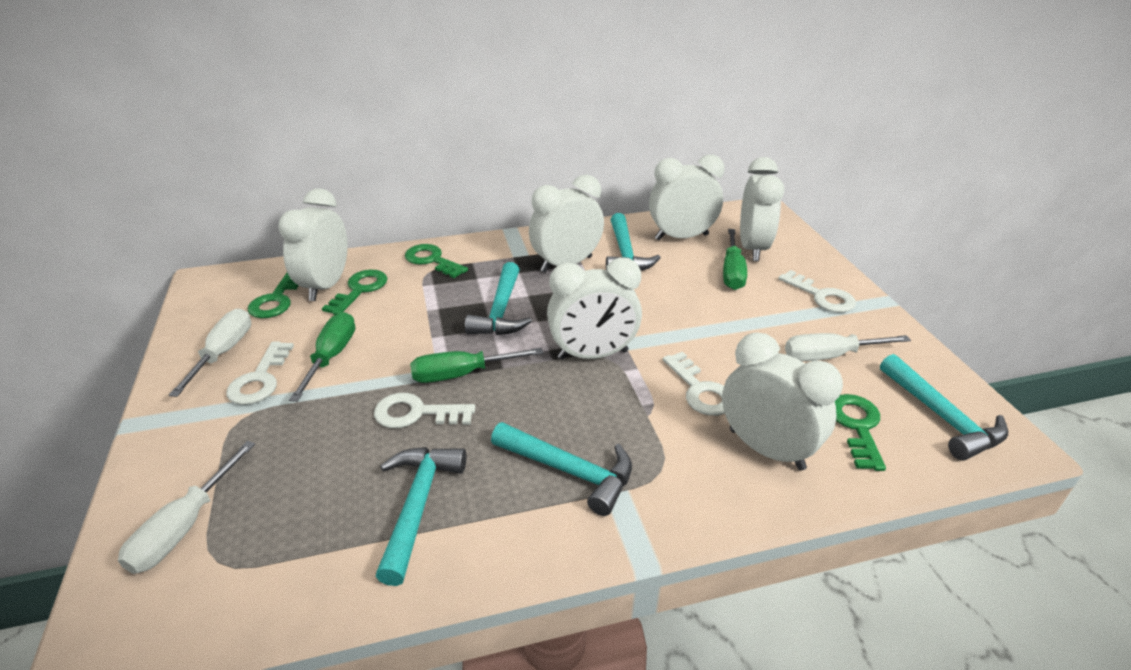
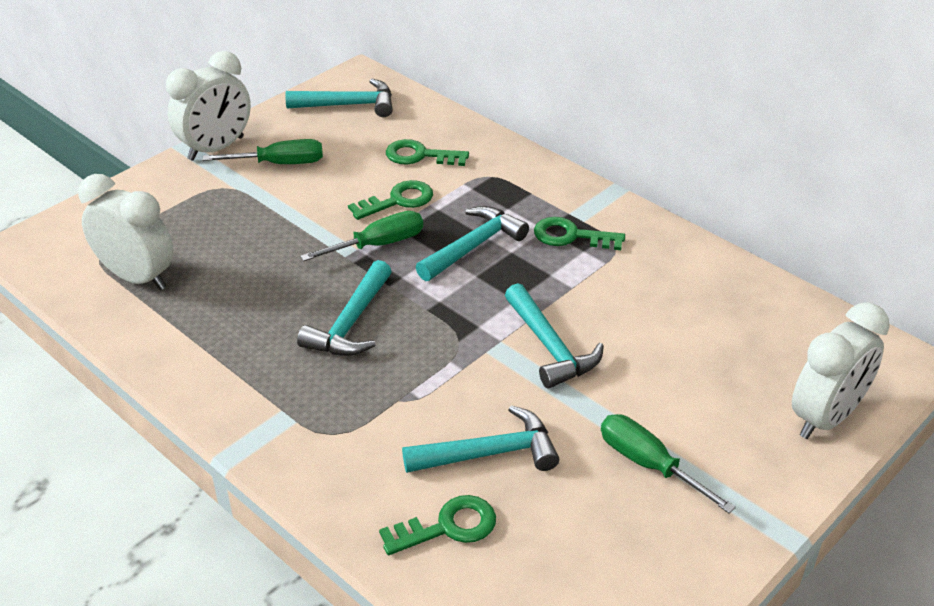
white clock: [278,188,348,301] [529,175,604,272] [547,257,642,360] [649,154,725,240] [722,332,843,471] [740,157,784,261] = 6 -> [79,174,174,290] [166,51,251,161] [792,302,890,439] = 3
white key: [226,342,294,405] [374,393,475,428] [663,351,725,416] [778,270,856,313] = 4 -> none = 0
white screwdriver: [118,441,255,574] [169,308,251,397] [785,333,911,361] = 3 -> none = 0

